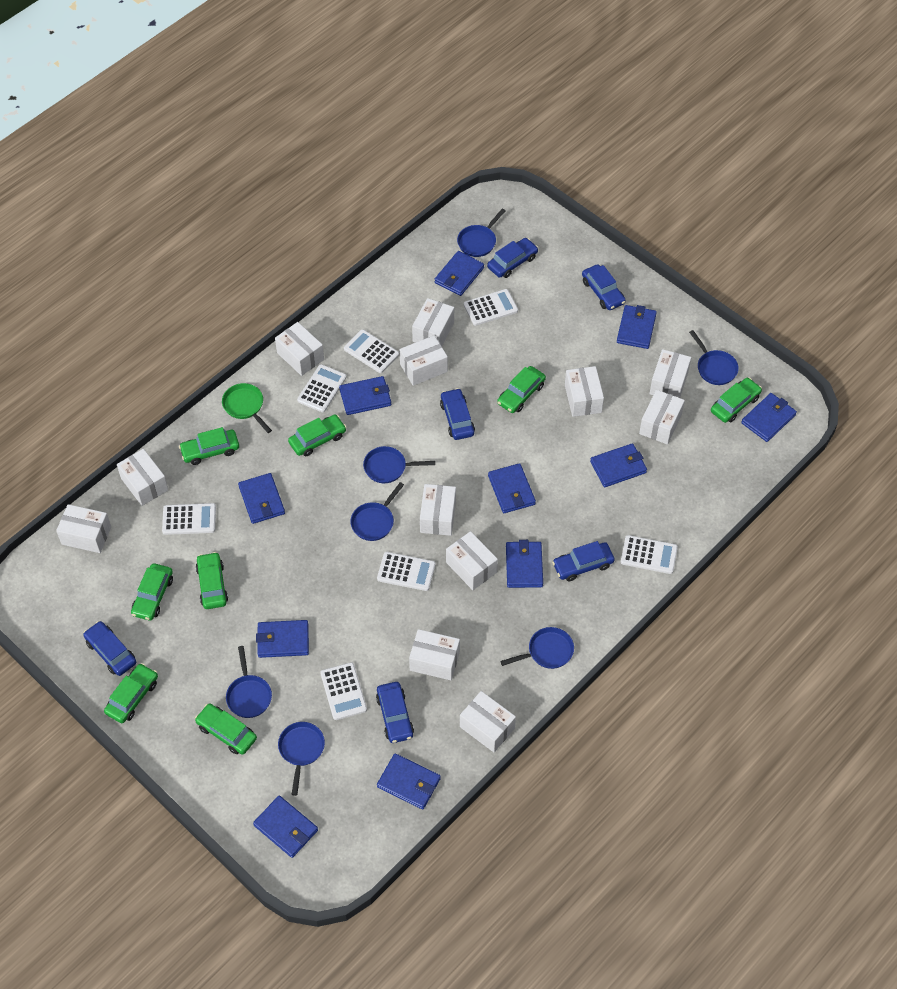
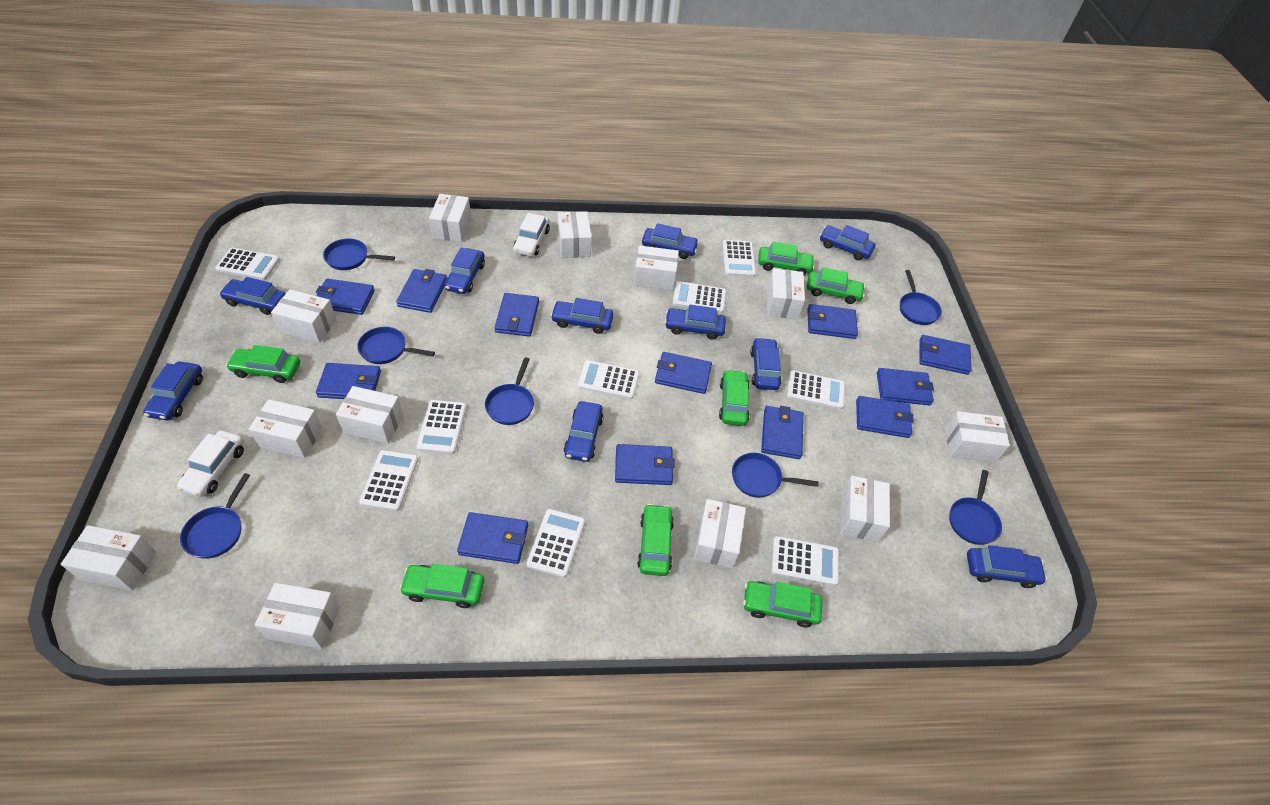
blue car: [83,621,136,676] [376,682,414,743] [440,388,475,440] [487,238,538,278] [552,541,615,581] [582,264,626,310] = 6 -> [143,361,203,421] [219,277,286,315] [445,248,485,294] [550,298,614,334] [564,401,604,462] [642,223,699,259] [665,305,726,340] [750,337,782,390] [820,225,875,260] [967,545,1047,588] = 10
blue wallet: [238,473,285,524] [253,796,318,858] [256,620,309,658] [339,376,391,415] [377,753,441,809] [435,251,484,296] [488,463,536,513] [506,540,543,588] [590,443,647,487] [617,305,657,349] [741,393,797,442] = 11 -> [316,278,375,315] [316,363,381,399] [396,269,447,313] [457,512,528,564] [495,293,539,337] [615,444,675,485] [655,352,712,394] [761,406,804,459] [807,304,858,339] [856,396,914,438] [877,368,934,406] [919,335,972,375] = 12
green car: [104,663,158,723] [131,563,173,621] [179,427,239,465] [195,704,257,755] [196,552,228,609] [288,414,346,456] [497,366,546,413] [711,378,762,423] = 8 -> [226,345,300,383] [399,564,484,608] [637,504,674,576] [719,369,750,426] [743,581,822,627] [758,242,815,275] [807,267,865,304] = 7
green pan: [222,383,272,433] = 1 -> none = 0
white calculator: [162,503,216,535] [297,364,347,412] [320,662,367,720] [344,329,399,373] [377,552,436,591] [464,289,518,326] [621,535,678,574] = 7 -> [215,248,280,280] [359,450,418,511] [416,400,467,454] [527,509,585,578] [578,360,640,399] [673,281,726,313] [723,240,756,277] [771,536,839,586] [787,370,845,409] = 9
white car: none = 0 -> [177,430,244,497] [513,213,550,256] = 2

